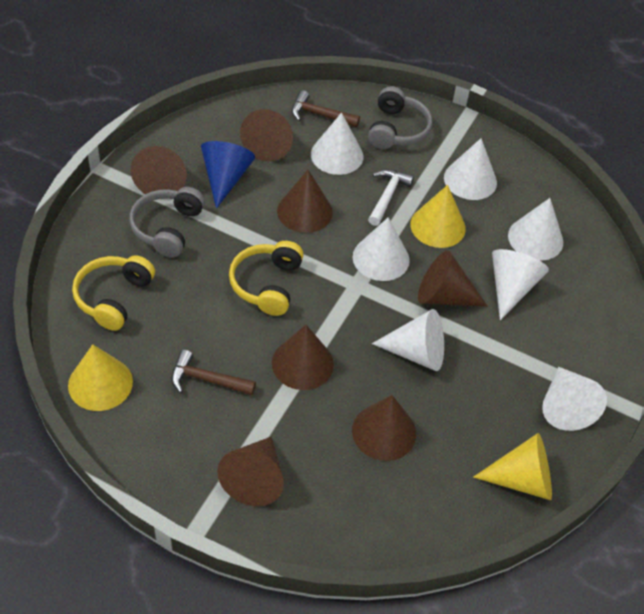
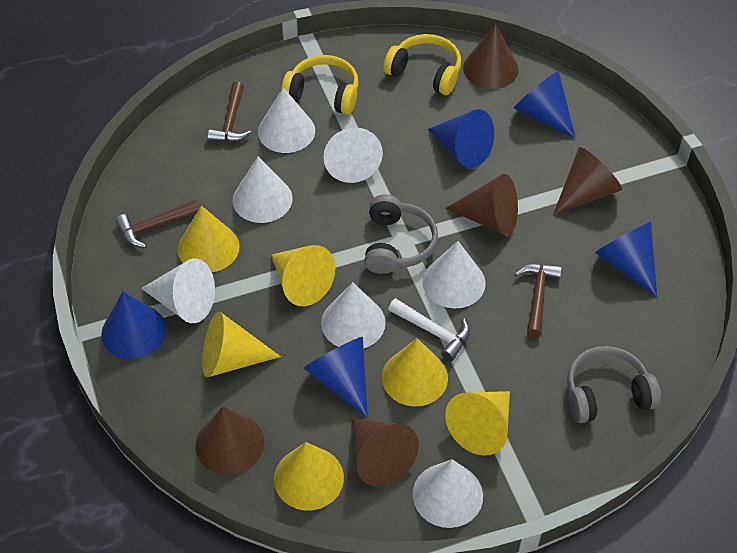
blue cone: [201,141,255,209] = 1 -> [101,291,167,359] [303,337,368,418] [428,109,494,168] [514,71,576,138] [595,222,657,297] = 5
brown cone: [131,146,187,194] [217,437,284,506] [240,109,293,161] [272,325,334,390] [277,170,333,233] [352,395,416,461] [418,251,488,307] = 7 -> [196,406,264,475] [352,418,419,486] [445,174,518,236] [463,24,518,89] [553,147,622,215] = 5
brown hammer: [172,350,256,395] [292,90,360,127] = 2 -> [115,200,199,248] [207,81,252,143] [514,264,562,338] = 3
yellow cone: [68,344,133,411] [410,185,466,248] [473,433,552,500] = 3 -> [178,206,240,272] [202,311,281,377] [271,245,335,306] [274,442,344,511] [382,338,448,406] [445,391,510,456] = 6

